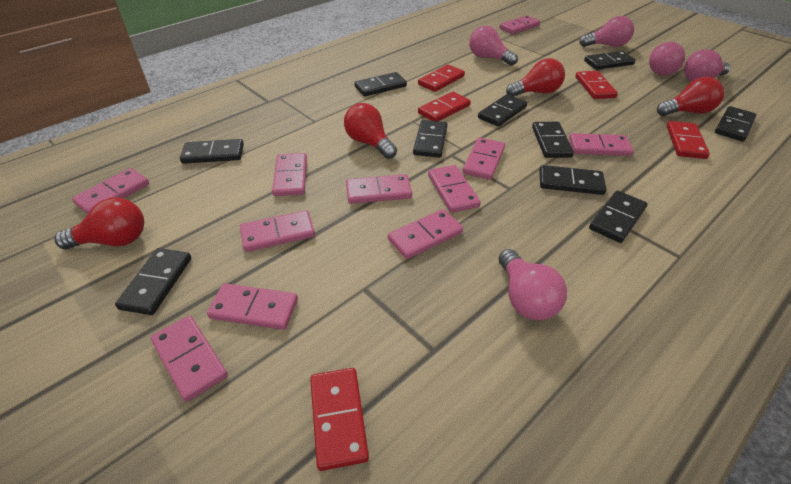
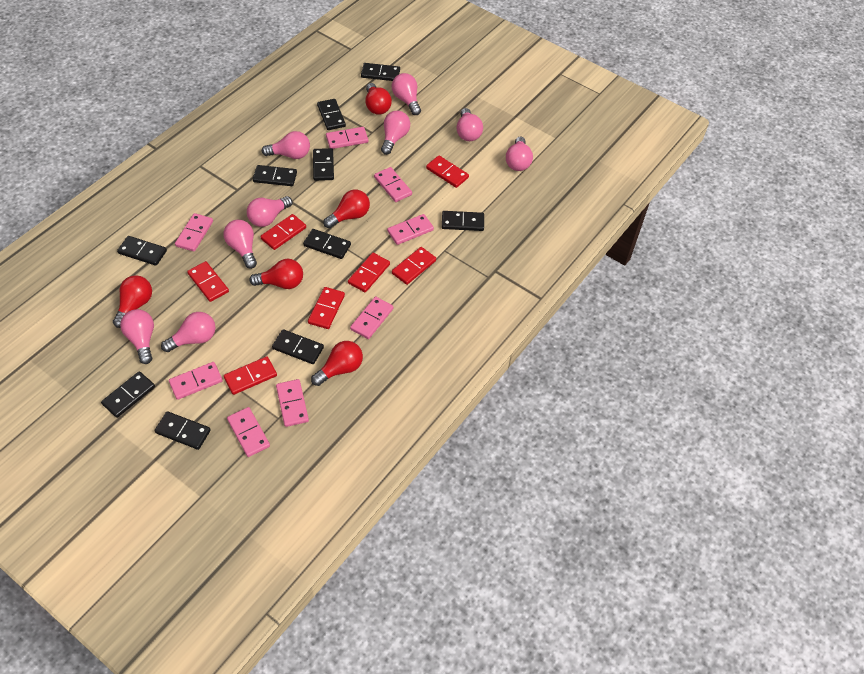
pink domino: [72,168,149,214] [150,316,228,402] [207,283,298,330] [240,210,315,252] [272,153,307,196] [346,174,412,204] [388,209,463,259] [428,165,481,213] [462,138,505,180] [499,15,540,34] [569,133,634,156] = 11 -> [169,362,223,400] [175,213,213,252] [227,407,270,457] [276,379,309,427] [326,127,368,149] [350,297,393,339] [374,167,412,202] [387,214,434,245] = 8
pink light bulb: [469,26,518,66] [498,249,567,320] [579,16,634,47] [649,42,685,75] [684,49,730,82] = 5 -> [120,309,154,364] [161,312,216,352] [224,220,257,269] [247,196,293,227] [262,131,310,159] [381,111,410,155] [392,73,421,115] [456,108,483,141] [506,137,533,171] = 9
red domino: [310,368,369,471] [418,65,465,92] [418,92,471,121] [575,71,618,99] [667,121,710,159] = 5 -> [187,261,229,302] [224,356,277,395] [260,214,306,250] [308,287,345,329] [348,253,390,292] [392,247,436,285] [426,155,469,188] = 7
red light bulb: [54,198,144,249] [344,103,397,159] [506,58,565,96] [657,77,724,116] = 4 -> [113,275,152,328] [249,259,303,289] [311,341,363,386] [323,190,370,228] [366,83,392,115] = 5

